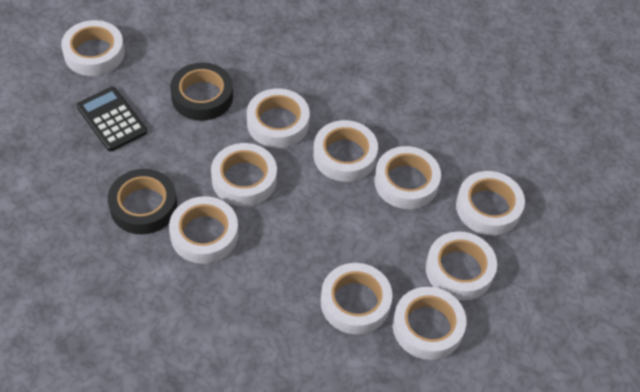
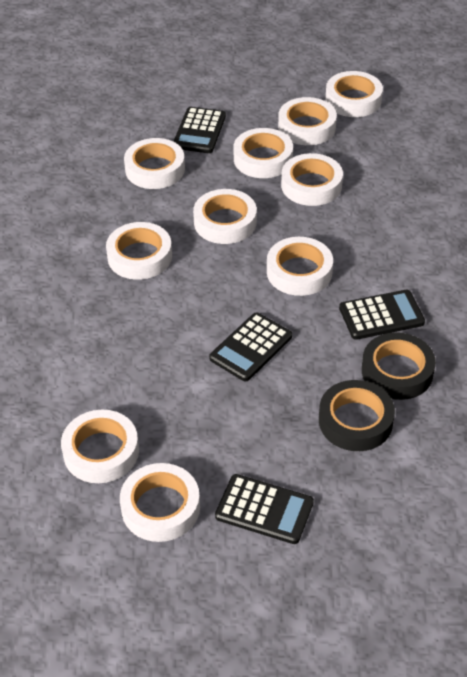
black calculator: [76,87,147,151] = 1 -> [173,107,226,153] [209,312,292,381] [215,474,314,544] [339,290,425,340] = 4

